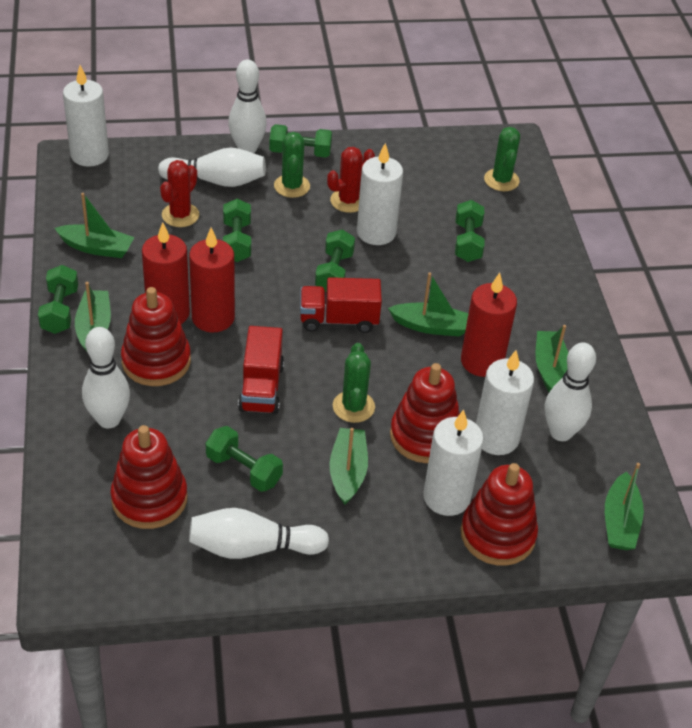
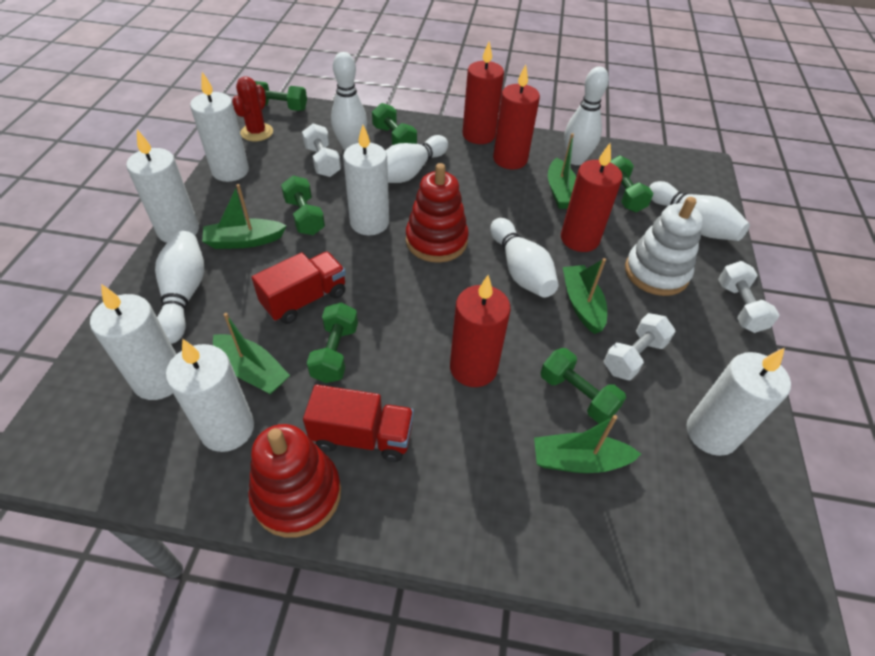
green boat: [55,193,134,258] [75,282,111,353] [330,428,368,505] [388,273,469,337] [535,325,568,392] [605,463,644,550] = 6 -> [202,184,287,249] [213,313,290,395] [534,415,641,473] [548,133,576,209] [563,258,607,334] = 5
green cactus: [274,132,310,198] [333,343,375,423] [484,127,520,191] = 3 -> none = 0
red cactus: [160,160,199,227] [327,147,375,213] = 2 -> [232,77,273,141] = 1
red candle: [142,222,190,324] [189,227,235,332] [461,273,517,377] = 3 -> [450,275,511,387] [462,42,504,144] [493,64,540,169] [561,143,623,252] = 4
red stacking toy: [110,425,188,529] [121,287,191,386] [390,363,460,463] [461,463,538,566] = 4 -> [248,424,341,538] [406,163,469,263] = 2
white bowling pin: [82,327,130,428] [158,148,266,187] [189,508,329,559] [228,60,267,153] [545,342,596,441] = 5 -> [155,231,205,344] [331,52,367,151] [386,135,448,183] [490,218,559,298] [564,67,609,165] [649,181,750,241] = 6
white candle: [63,65,109,167] [357,143,403,245] [423,410,484,516] [476,350,534,455] = 4 -> [90,284,176,400] [126,130,199,243] [166,339,254,452] [190,72,249,182] [343,125,389,235] [686,348,791,456] = 6
white dumbbell: none = 0 -> [302,123,341,177] [604,313,676,380] [718,261,779,333] = 3
white stacking toy: none = 0 -> [625,197,704,296] = 1

